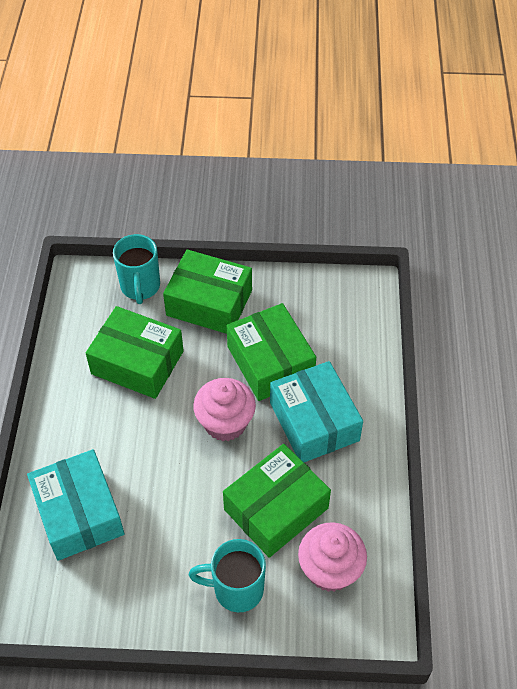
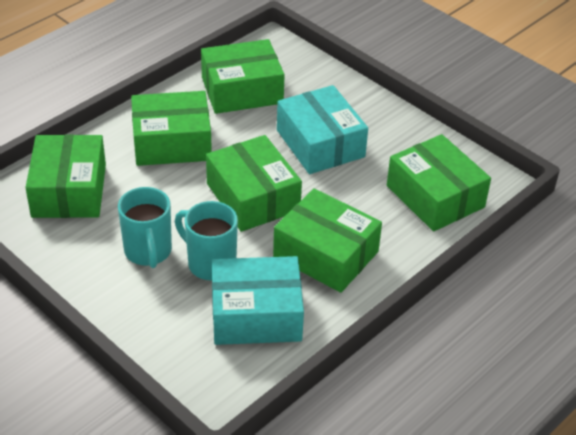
green box: [86,306,184,399] [163,249,252,334] [223,444,331,558] [227,303,316,401] = 4 -> [25,134,106,218] [131,91,212,166] [201,39,285,114] [206,135,302,232] [273,188,382,293] [387,134,491,231] = 6
pink cupcake: [193,378,256,441] [298,522,367,592] = 2 -> none = 0

